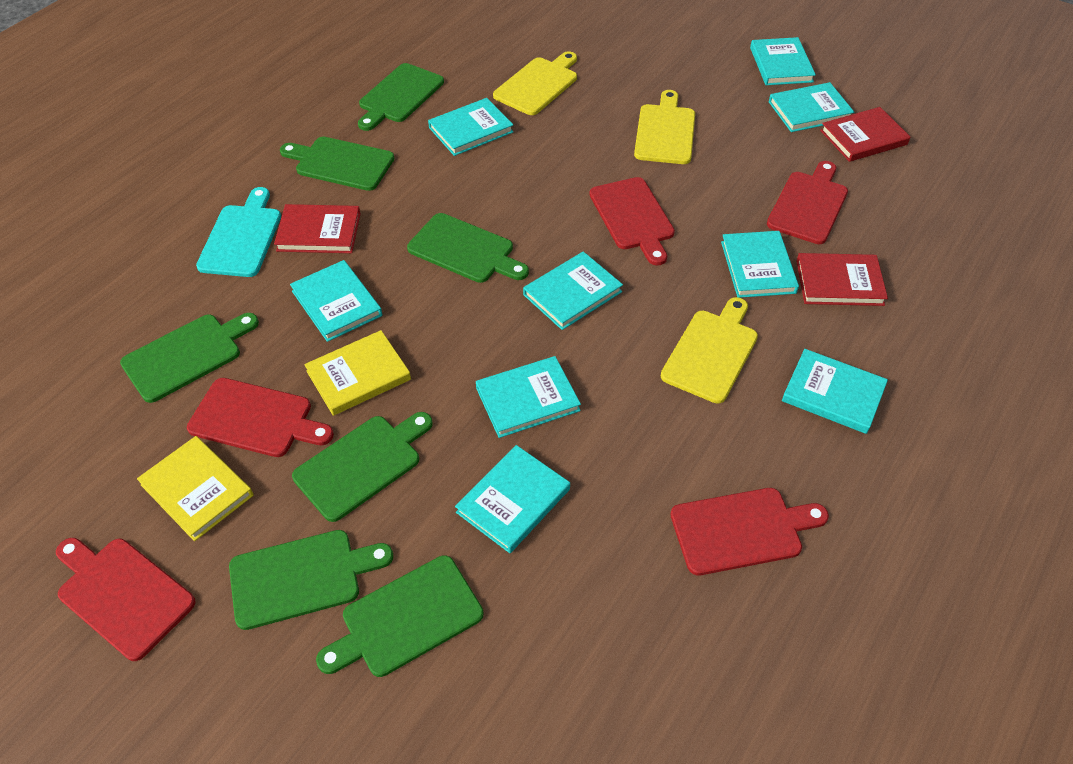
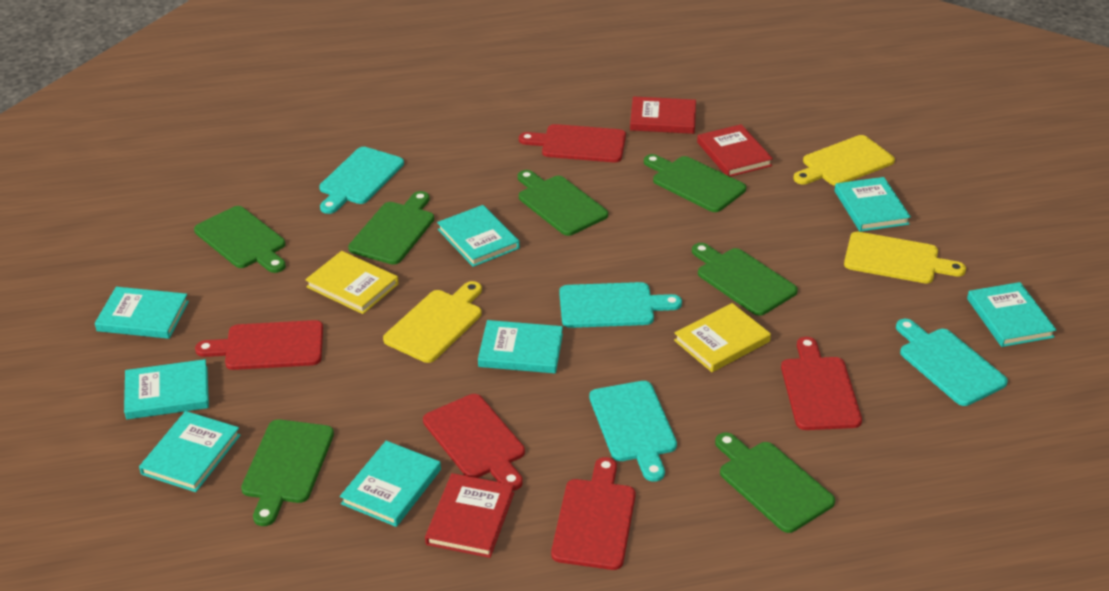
turquoise book: [290,260,382,342] [428,98,513,156] [455,445,570,553] [476,356,581,438] [523,251,623,330] [721,231,799,298] [750,37,816,85] [769,82,854,132] [782,349,888,434] = 9 -> [95,287,189,339] [124,359,209,419] [139,411,240,492] [340,441,441,527] [437,205,520,267] [478,320,563,373] [834,177,911,232] [967,282,1056,347] = 8
turquoise cutting board: [196,187,281,277] = 1 -> [319,147,404,214] [559,282,682,328] [589,381,677,482] [896,319,1008,406] = 4

